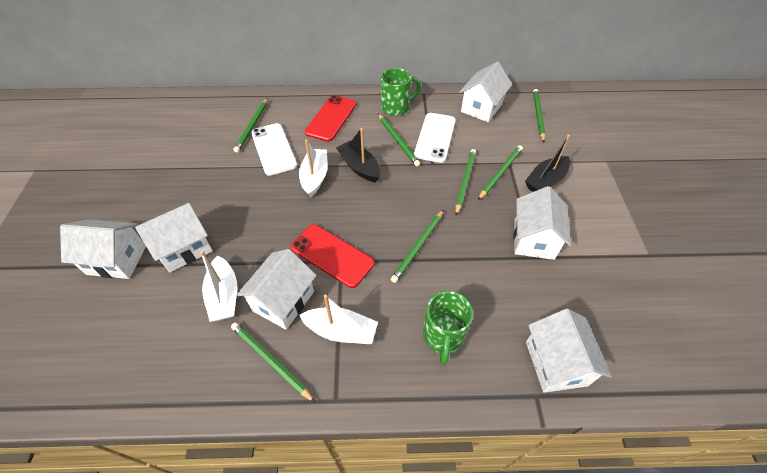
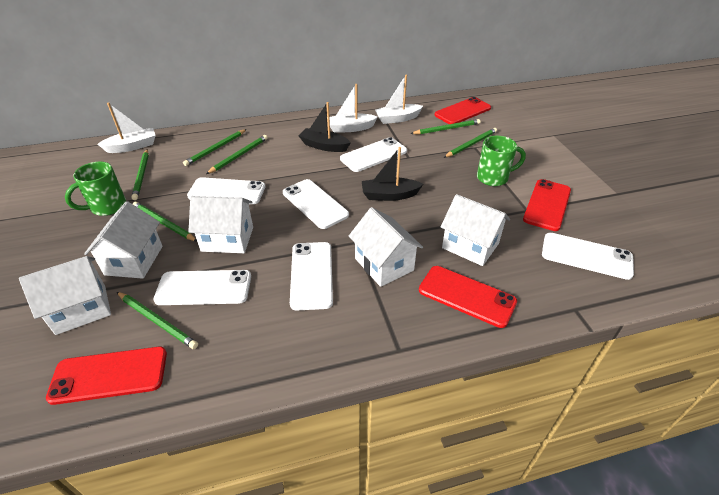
red phone: [291,224,374,288] [305,95,356,142] = 2 -> [46,347,167,405] [419,266,517,328] [435,97,491,124] [523,179,571,231] = 4
white house: [60,219,146,279] [135,203,213,272] [237,249,316,330] [460,62,512,122] [514,186,571,260] [526,308,612,393] = 6 -> [19,256,111,335] [84,201,163,279] [188,196,253,253] [349,207,423,287] [441,194,510,266] = 5
white phone: [251,123,297,176] [414,113,455,163] = 2 -> [153,270,251,305] [187,177,266,204] [283,179,349,229] [290,242,333,310] [340,137,407,172] [542,233,634,280] = 6

